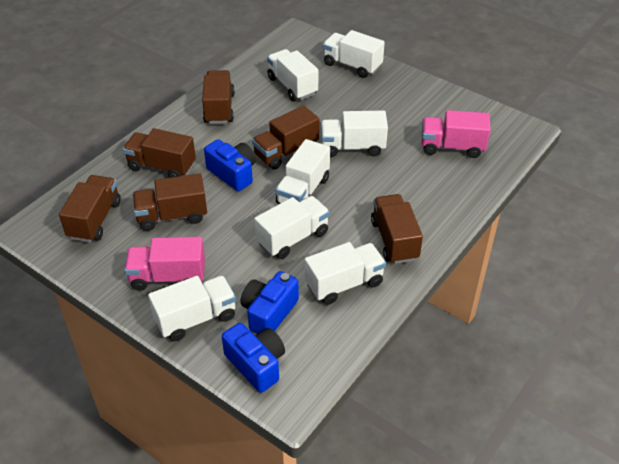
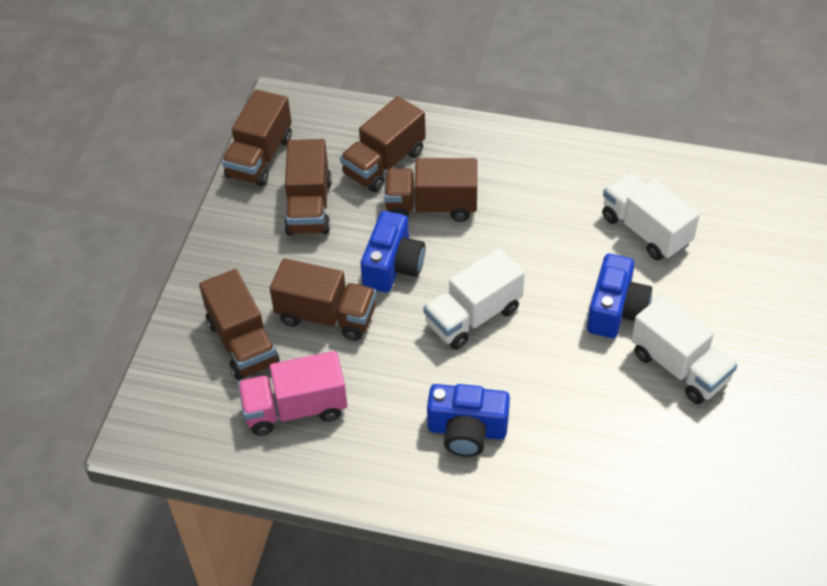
pink truck: [125,237,205,291] [422,110,491,158] = 2 -> [238,351,347,436] = 1
white truck: [148,276,236,341] [254,196,330,259] [267,49,319,101] [276,139,330,204] [305,242,386,305] [321,111,388,157] [323,30,385,78] = 7 -> [423,248,525,350] [602,172,700,260] [631,294,737,404] = 3

